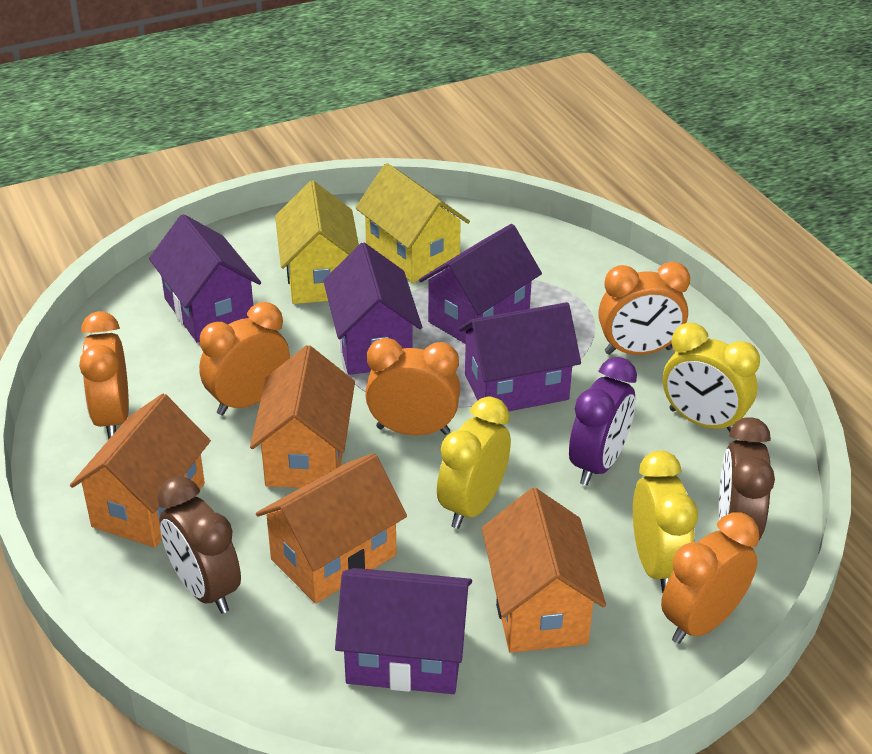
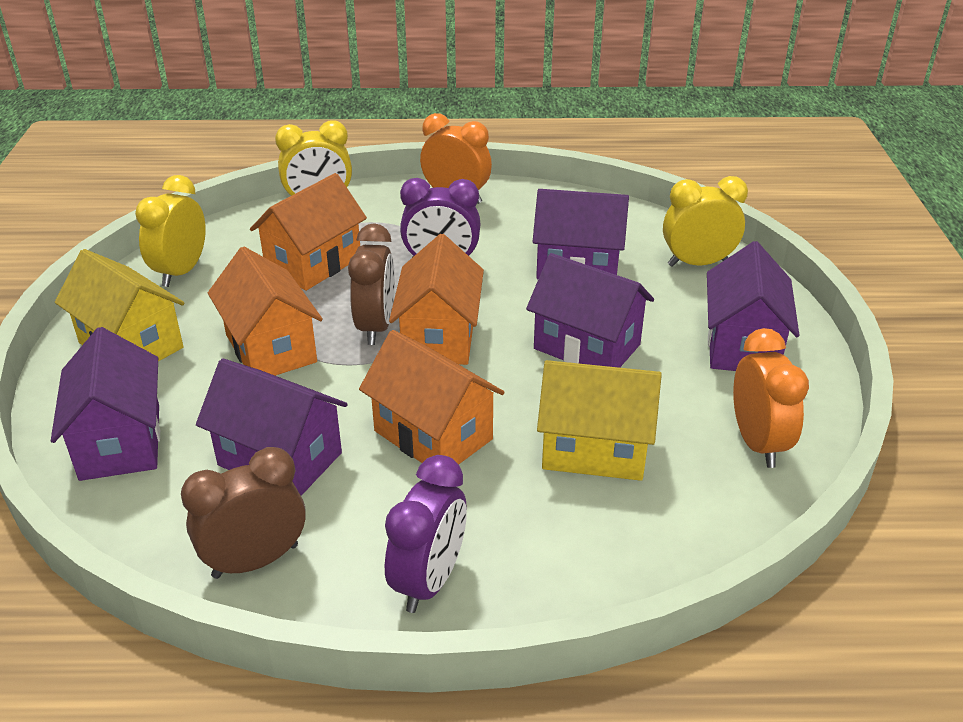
orange clock: [79,311,129,439] [199,302,290,415] [365,338,460,435] [598,262,690,355] [661,512,759,644] = 5 -> [420,113,492,204] [733,328,809,468] = 2
purple clock: [569,357,637,485] = 1 -> [385,455,467,613] [400,178,481,258] = 2

